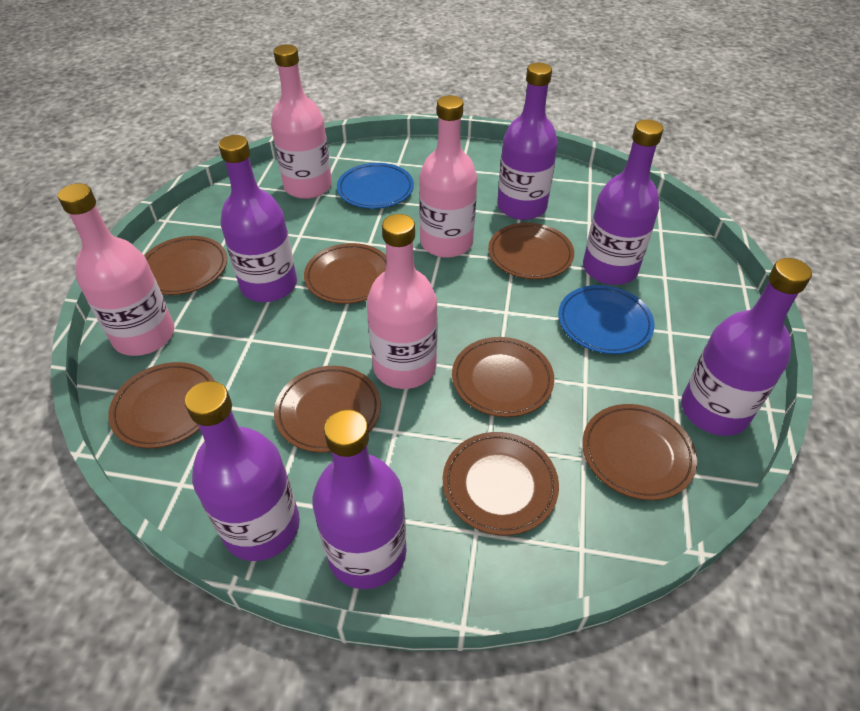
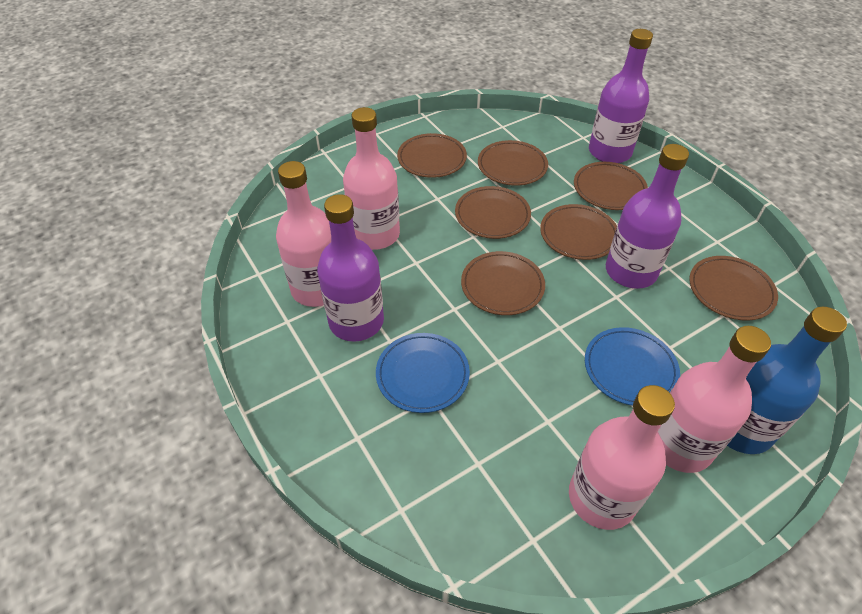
blue bottle: none = 0 -> [727,307,847,454] = 1
brown plate: [108,362,215,448] [144,236,227,295] [274,366,381,453] [304,243,386,304] [443,432,559,535] [452,337,554,417] [488,223,574,279] [582,404,697,500] = 8 -> [397,133,467,178] [455,186,531,239] [461,251,545,315] [478,140,548,186] [540,204,617,260] [574,162,648,210] [689,256,778,321] = 7
purple bottle: [185,381,300,561] [219,135,297,302] [312,410,407,589] [497,63,558,220] [583,119,664,285] [681,258,812,436] = 6 -> [317,194,384,342] [589,29,653,163] [606,144,689,289] = 3

